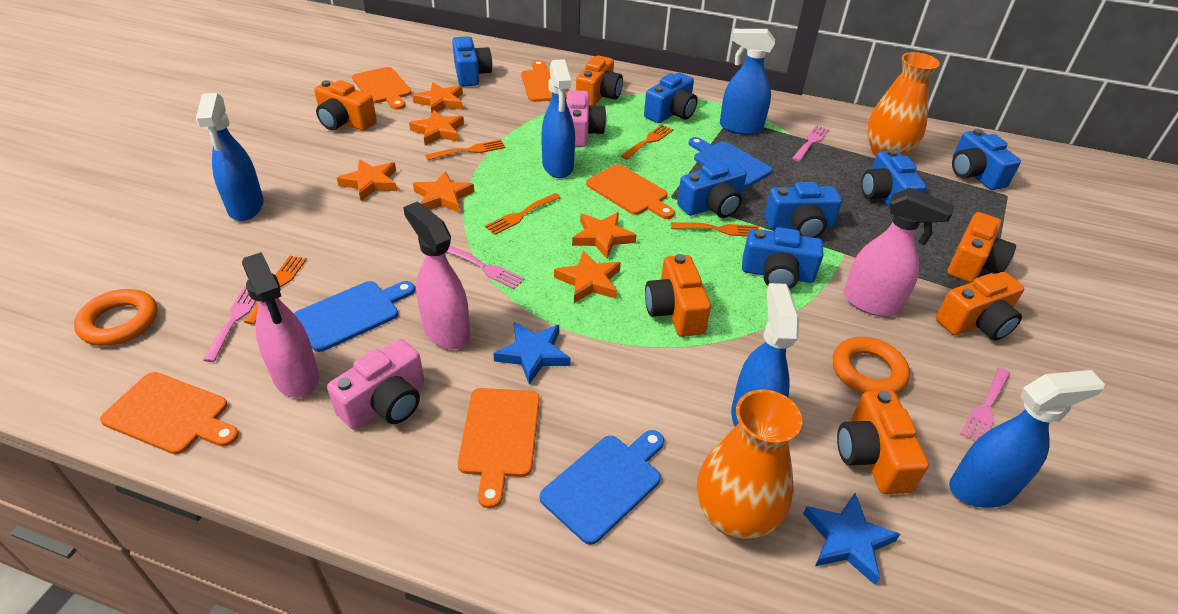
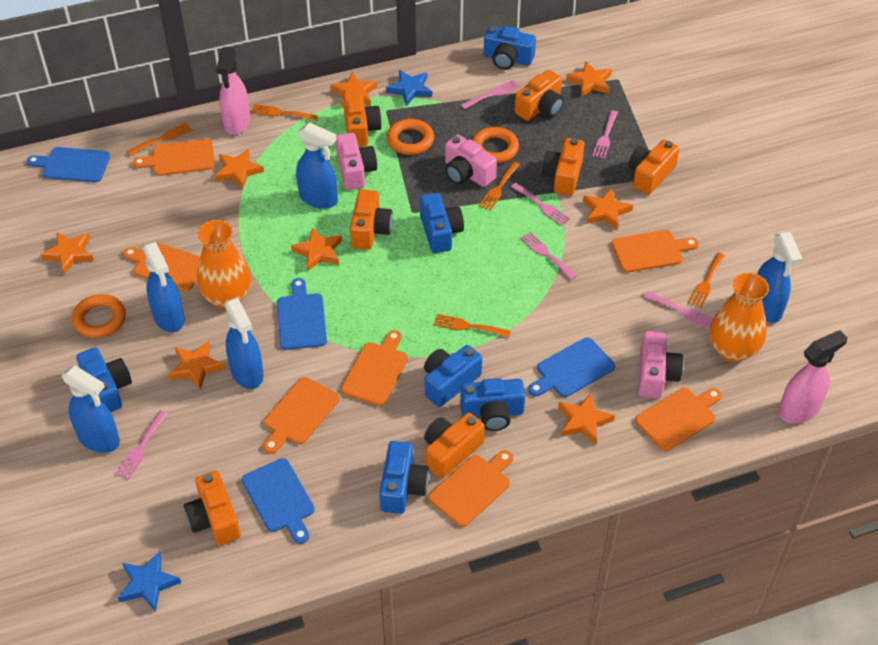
blue camera: [452,36,492,86] [644,73,698,123] [677,161,747,218] [742,227,823,289] [764,182,842,238] [861,149,926,208] [952,129,1021,190] = 7 -> [76,347,132,412] [379,441,429,514] [420,193,464,253] [424,345,482,407] [460,378,525,431] [484,26,536,70] = 6
blue cutting board: [294,281,415,352] [540,430,664,545] [688,137,773,188] = 3 -> [27,147,110,182] [242,458,315,544] [277,278,327,350] [528,338,615,397] = 4
orange camera: [314,80,377,131] [576,56,623,106] [645,254,711,337] [837,391,929,494] [936,272,1024,341] [947,212,1016,283] = 6 -> [184,471,241,545] [343,92,382,147] [350,190,393,249] [424,413,485,479] [515,70,564,121] [542,138,585,196] [628,139,679,195] = 7
orange cutting board: [100,372,239,455] [352,67,412,110] [458,388,540,509] [521,60,570,102] [586,164,675,219] = 5 -> [123,243,200,292] [133,139,215,176] [263,377,340,454] [341,330,408,406] [428,450,513,527] [612,230,699,273] [635,388,722,451] = 7
orange ring: [74,289,158,346] [833,337,910,394] = 2 -> [72,294,126,338] [387,119,434,155] [472,127,519,163] = 3
orange star: [337,159,397,201] [409,110,464,145] [412,82,463,114] [413,171,474,213] [554,251,621,303] [572,212,636,259] = 6 -> [40,232,94,275] [168,341,225,390] [215,149,264,188] [291,227,342,271] [330,72,377,108] [558,393,615,445] [566,61,612,97] [583,188,633,230] = 8
pink camera: [327,339,424,430] [566,90,606,147] = 2 -> [336,133,377,190] [445,135,497,187] [638,331,683,398] = 3
pink fork: [203,286,256,362] [447,245,525,289] [792,125,829,162] [960,368,1010,442] = 4 -> [115,410,168,479] [461,79,521,109] [511,183,570,226] [520,232,577,280] [592,110,618,159] [643,291,713,330] = 6
pink spray bottle: [242,252,319,398] [403,202,470,350] [843,188,955,317] = 3 -> [216,47,250,135] [779,330,848,423] = 2

